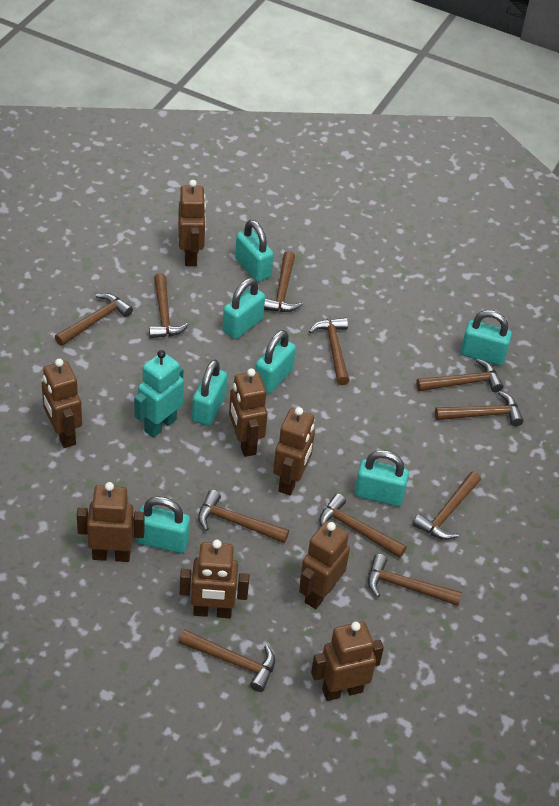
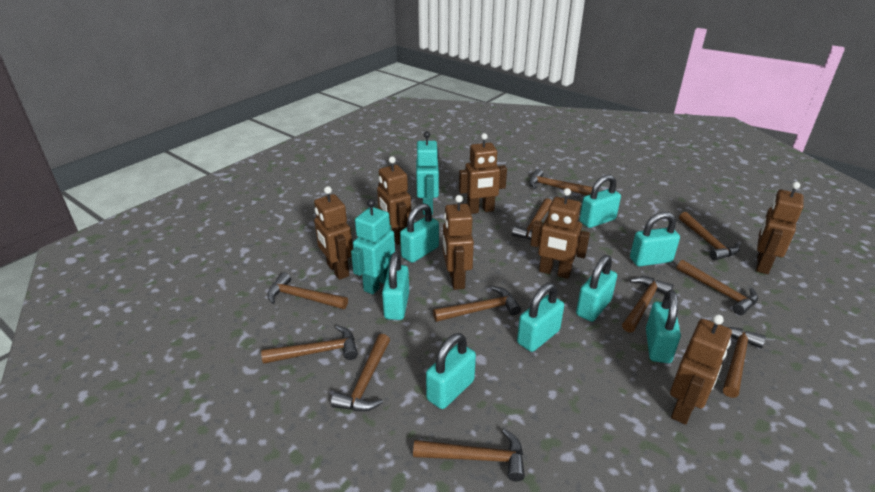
brown robot: [42,359,82,448] [77,482,145,562] [178,180,206,266] [180,540,250,618] [229,368,268,457] [273,407,315,495] [299,521,350,609] [311,621,384,701] = 8 -> [314,186,353,280] [377,156,411,245] [443,195,474,290] [459,133,507,214] [531,188,590,279] [670,314,732,425] [756,182,803,274] = 7
turquoise padlock: [137,496,190,553] [192,360,227,426] [222,278,265,339] [235,220,274,282] [255,330,296,394] [355,450,409,506] [461,310,512,366] = 7 -> [382,252,409,320] [400,203,439,263] [426,333,476,409] [517,283,564,352] [576,255,617,322] [580,175,621,228] [630,212,680,267] [646,290,681,363] = 8
turquoise robot: [134,350,184,438] = 1 -> [351,199,395,294] [416,131,439,215] = 2

